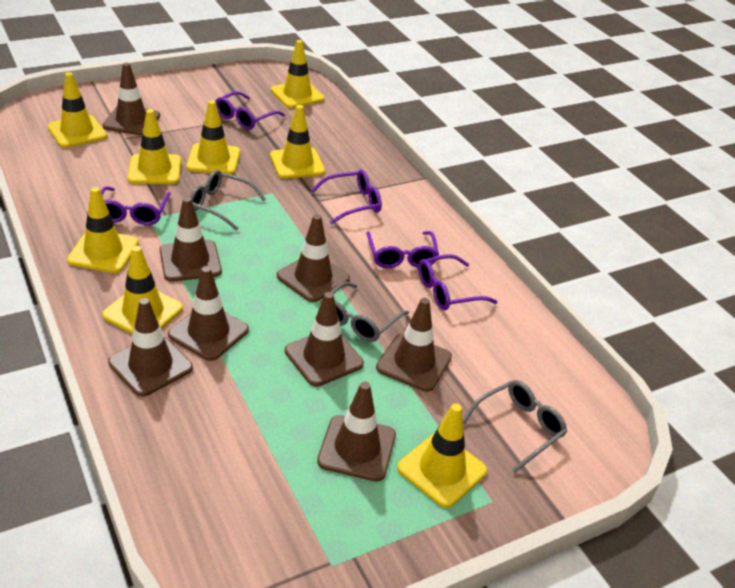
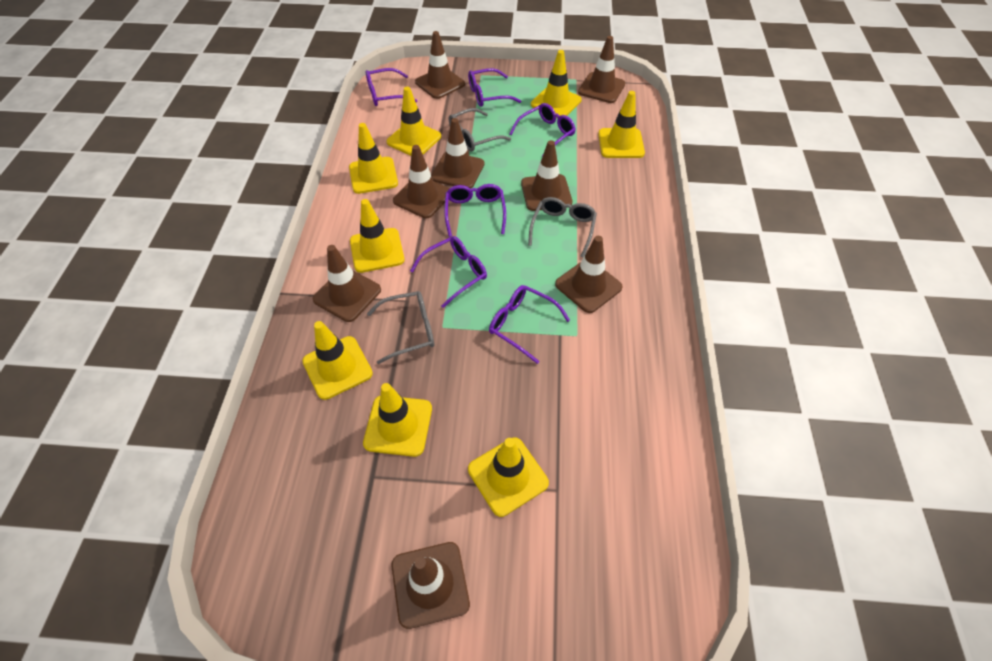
purple glasses: [100,186,171,225] [215,91,285,130] [311,170,382,224] [366,231,439,268] [418,254,498,310] = 5 -> [366,68,418,106] [410,236,487,308] [444,184,506,237] [468,68,521,107] [489,285,570,364] [509,103,576,157] = 6

